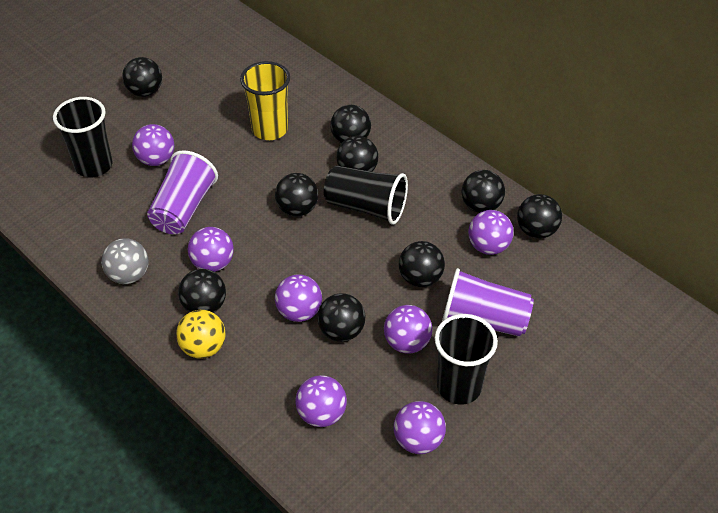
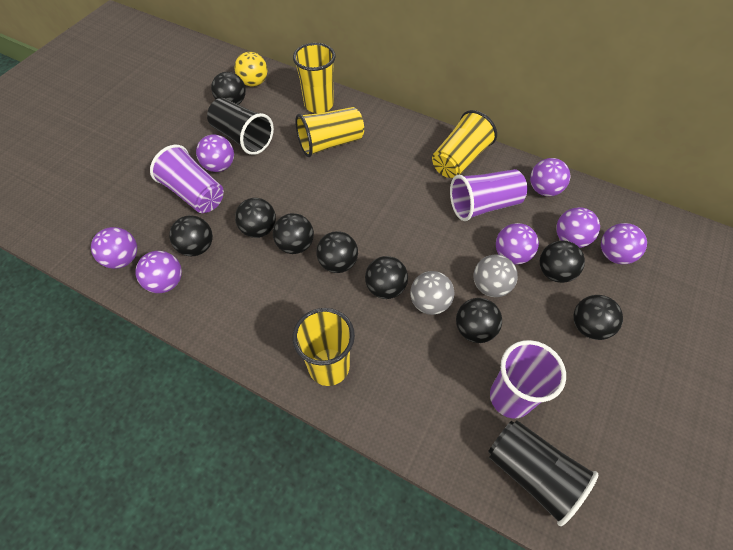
black cup: [53,97,113,177] [324,166,408,225] [435,314,498,405] = 3 -> [207,98,274,155] [488,420,598,526] = 2
grey ball: [101,238,149,284] = 1 -> [410,271,455,315] [473,254,518,297] = 2
purple cup: [147,150,218,234] [442,268,534,337] = 2 -> [150,145,224,213] [450,169,527,221] [490,340,566,418] = 3
yellow cup: [240,61,290,140] = 1 -> [292,308,355,386] [293,43,336,113] [295,107,364,157] [432,110,497,178] = 4

